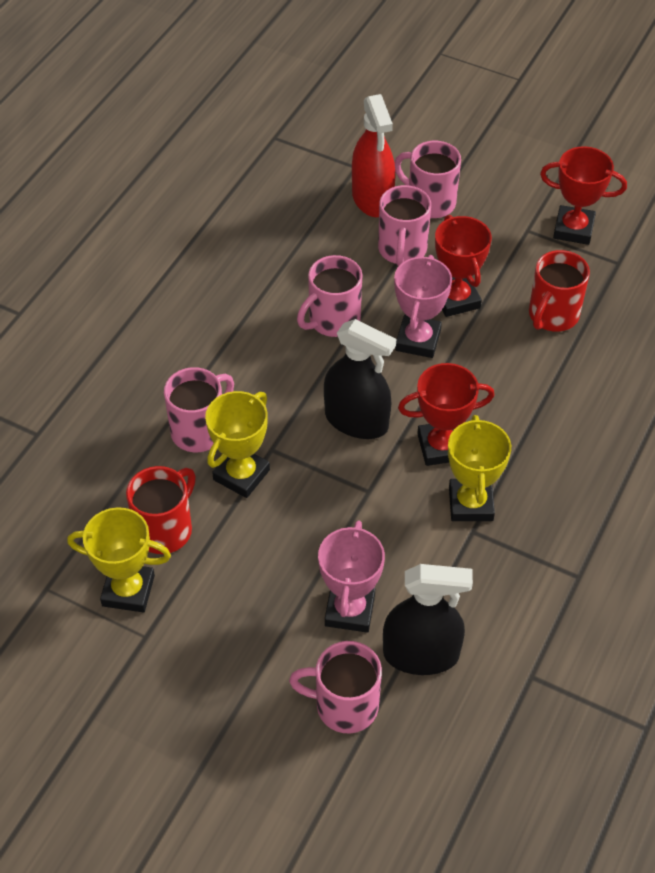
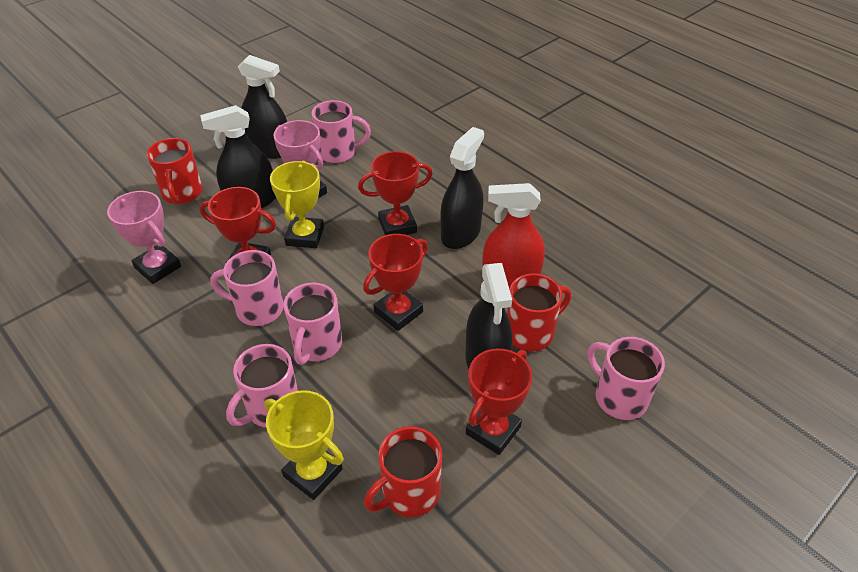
black spray bottle: [324,319,396,439] [383,564,473,675] = 2 -> [200,105,276,208] [238,55,287,159] [440,127,484,249] [465,263,512,369] = 4
red mug: [126,466,196,554] [529,250,590,332] = 2 -> [147,138,202,204] [364,426,442,517] [507,273,571,351] = 3
red trophy: [398,363,495,466] [435,215,492,317] [540,146,627,245] = 3 -> [200,187,276,261] [358,151,433,235] [363,234,428,331] [466,348,532,455] = 4
yellow trophy: [67,507,171,612] [205,391,270,498] [448,415,511,521] = 3 -> [264,390,344,500] [270,161,324,248] = 2

